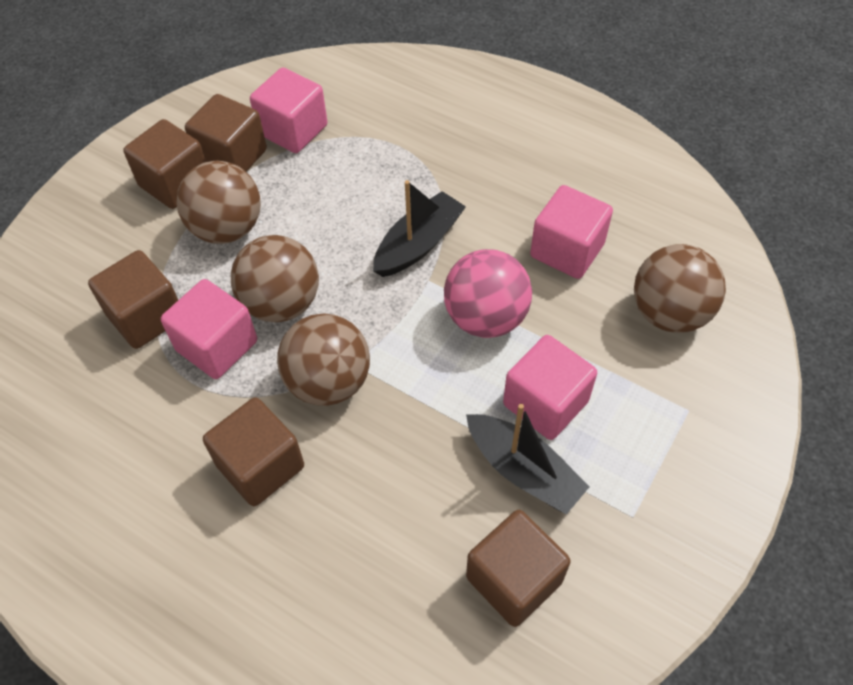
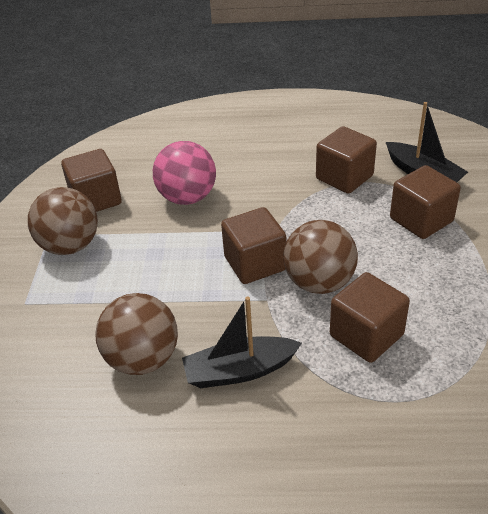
brown ball: [177,161,261,244] [231,235,319,322] [277,314,370,406] [634,244,726,333] = 4 -> [28,187,98,255] [95,293,178,375] [283,220,358,294] = 3
pink cube: [161,279,257,379] [250,67,327,153] [503,335,597,440] [530,185,613,279] = 4 -> none = 0

